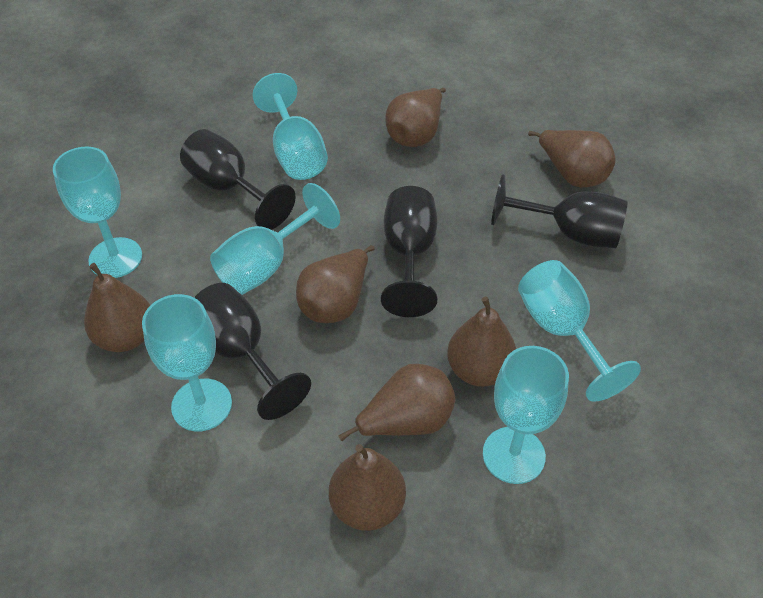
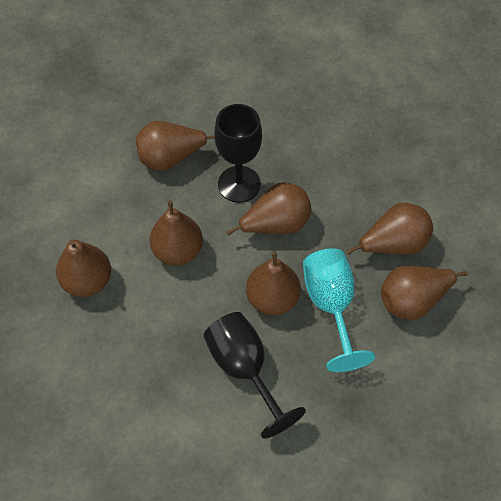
black goblet: [180,129,296,230] [194,283,311,420] [381,186,437,317] [491,174,628,248] = 4 -> [204,312,306,439] [214,104,262,203] = 2
turquoise goblet: [53,147,142,278] [142,294,232,431] [210,183,340,295] [252,73,328,180] [483,346,569,484] [518,260,641,402] = 6 -> [303,248,375,372] = 1

